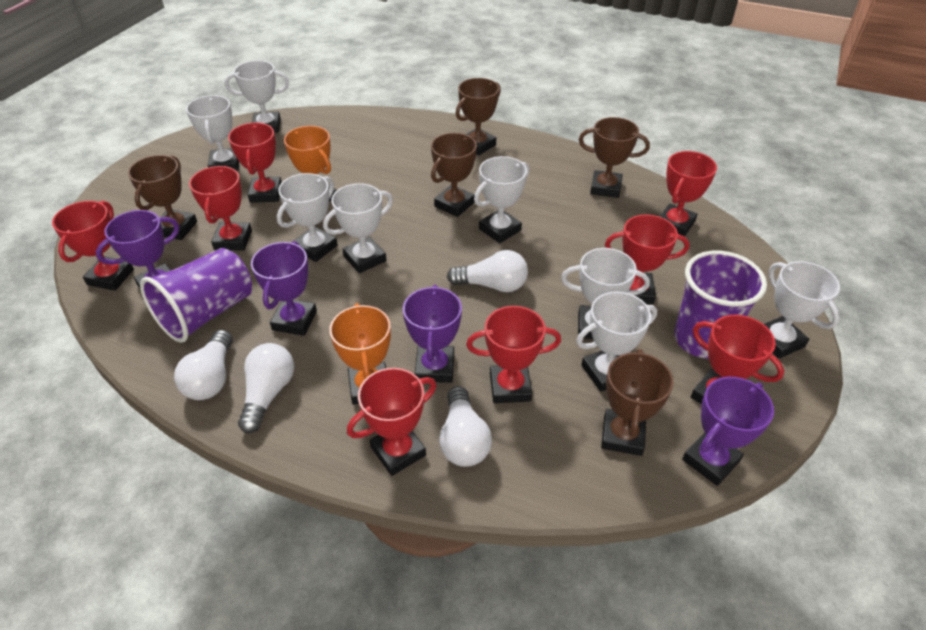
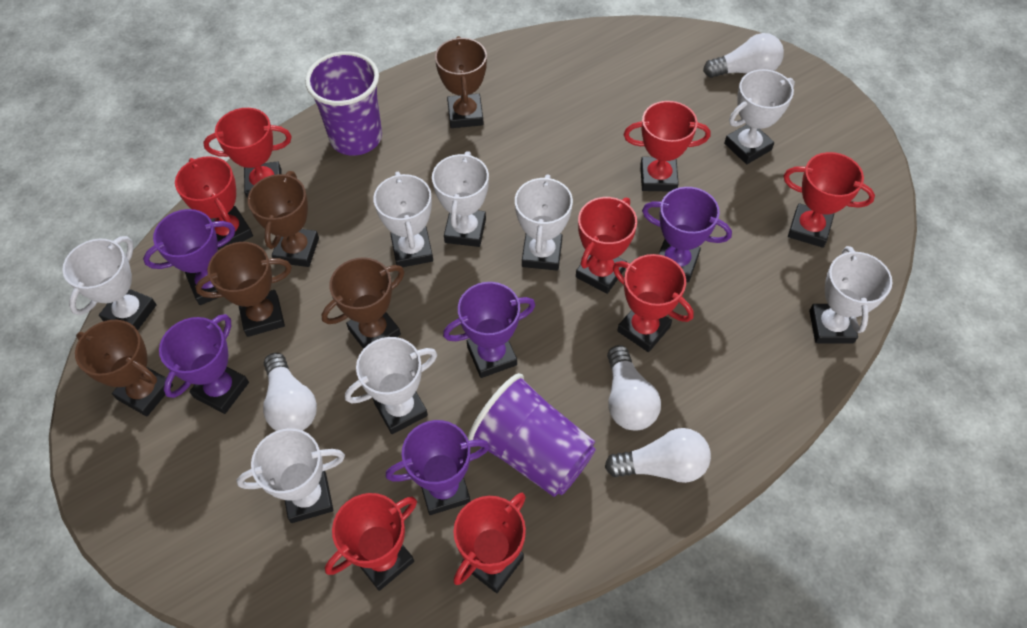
orange trophy: [284,126,337,202] [329,303,391,405] = 2 -> none = 0
purple trophy: [96,210,179,289] [251,241,317,336] [403,285,462,383] [682,377,774,486] = 4 -> [143,209,235,305] [159,314,249,414] [386,420,490,515] [443,282,535,378] [642,187,732,282] = 5

